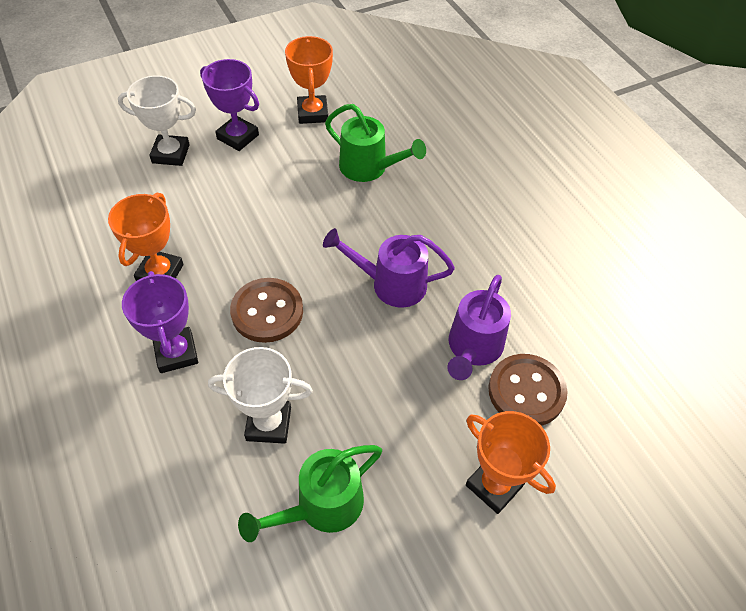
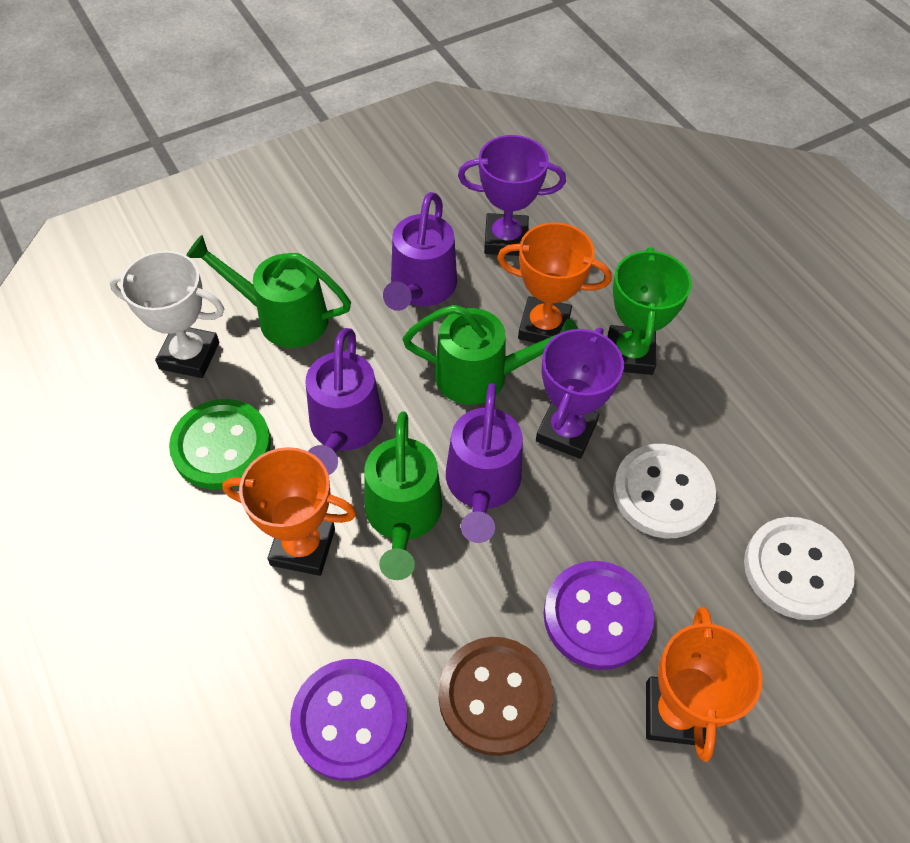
brown button: [230,278,303,343] [488,354,568,426] = 2 -> [439,637,553,756] = 1
green button: none = 0 -> [169,399,271,490] = 1
green trophy: none = 0 -> [608,247,692,375] = 1
green watering can: [238,445,382,542] [325,104,426,182] = 2 -> [186,235,351,348] [364,411,442,580] [402,305,578,405] = 3
purple button: none = 0 -> [290,659,407,781] [544,561,654,670] = 2
purple watering can: [323,228,455,308] [447,275,511,380] = 2 -> [305,328,383,475] [383,192,457,311] [446,383,523,543] = 3
white button: none = 0 -> [613,444,716,538] [744,517,855,620] = 2
white trophy: [118,76,196,166] [208,347,313,444] = 2 -> [109,251,224,378] = 1

